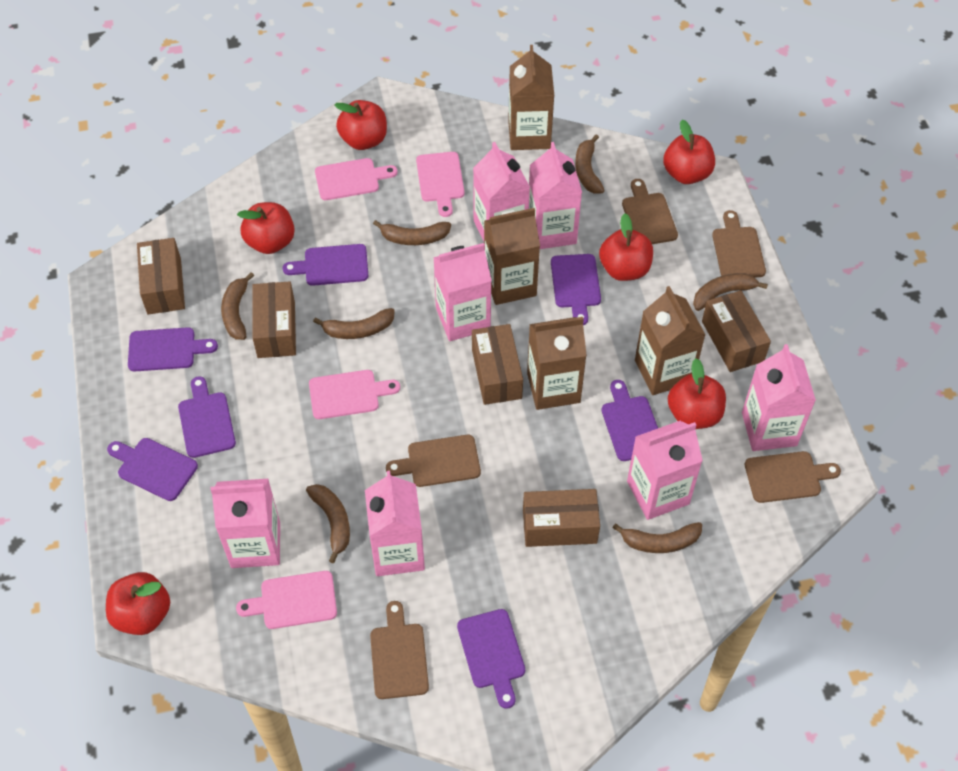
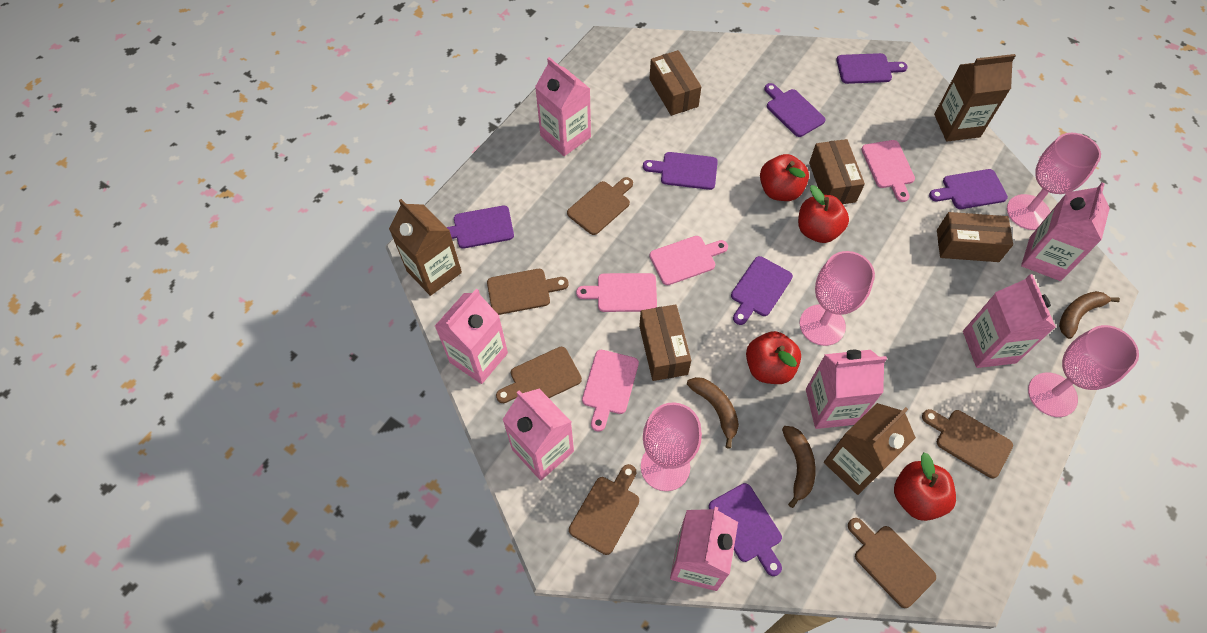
brown banana: [221,272,254,340] [306,484,350,563] [313,308,395,339] [373,220,451,245] [575,134,605,194] [613,522,702,553] [693,273,768,311] = 7 -> [687,377,739,449] [782,426,816,508] [1059,291,1120,339] = 3
brown box: [137,238,185,315] [252,281,296,358] [472,324,523,405] [523,489,600,547] [702,290,771,372] = 5 -> [639,304,691,381] [649,50,701,116] [809,139,865,204] [937,212,1013,262] = 4
brown carton: [484,208,540,305] [508,45,554,150] [527,317,587,410] [635,286,705,395] = 4 -> [389,199,462,296] [824,403,916,495] [934,54,1016,142] = 3
brown cutting board: [370,601,429,699] [386,435,481,487] [622,179,678,244] [712,210,766,278] [745,451,841,503] = 5 -> [487,269,569,315] [496,347,582,403] [567,177,633,235] [569,464,639,555] [848,518,936,608] [922,409,1013,478] = 6
pink goblet: none = 0 -> [641,402,702,491] [800,251,875,346] [1007,133,1101,230] [1028,325,1139,417] = 4
red apple: [106,572,170,635] [237,202,295,254] [335,100,387,150] [599,213,653,281] [663,120,715,184] [668,358,726,429] = 6 -> [746,331,801,384] [760,154,809,201] [798,185,849,243] [894,452,956,521] = 4

